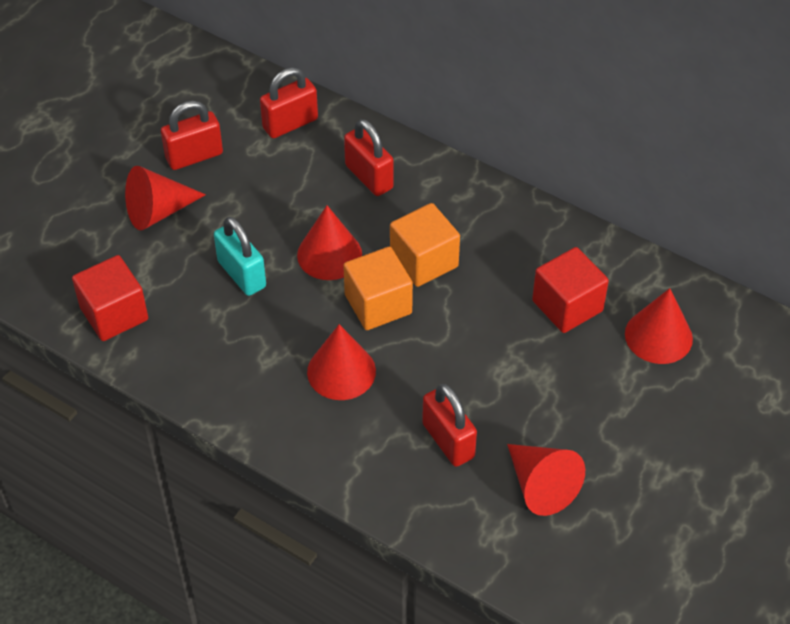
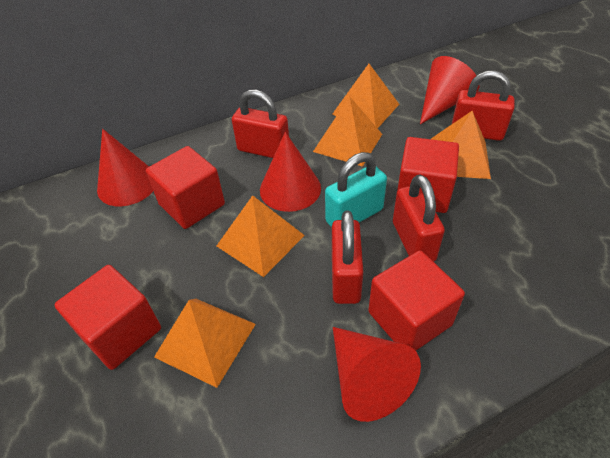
orange cube: [343,246,413,330] [390,203,460,287] = 2 -> none = 0
orange pyramid: none = 0 -> [154,299,256,388] [217,195,305,277] [313,96,382,167] [332,64,399,128] [431,111,491,179] = 5
red cone: [125,166,206,230] [297,205,362,280] [307,324,376,400] [507,444,585,516] [625,288,693,364] = 5 -> [97,129,153,206] [260,132,321,212] [333,327,421,422] [420,56,480,124] = 4
red cube: [72,255,148,341] [532,247,609,333] = 2 -> [54,265,161,370] [146,146,225,229] [368,251,465,351] [397,137,459,213] = 4

